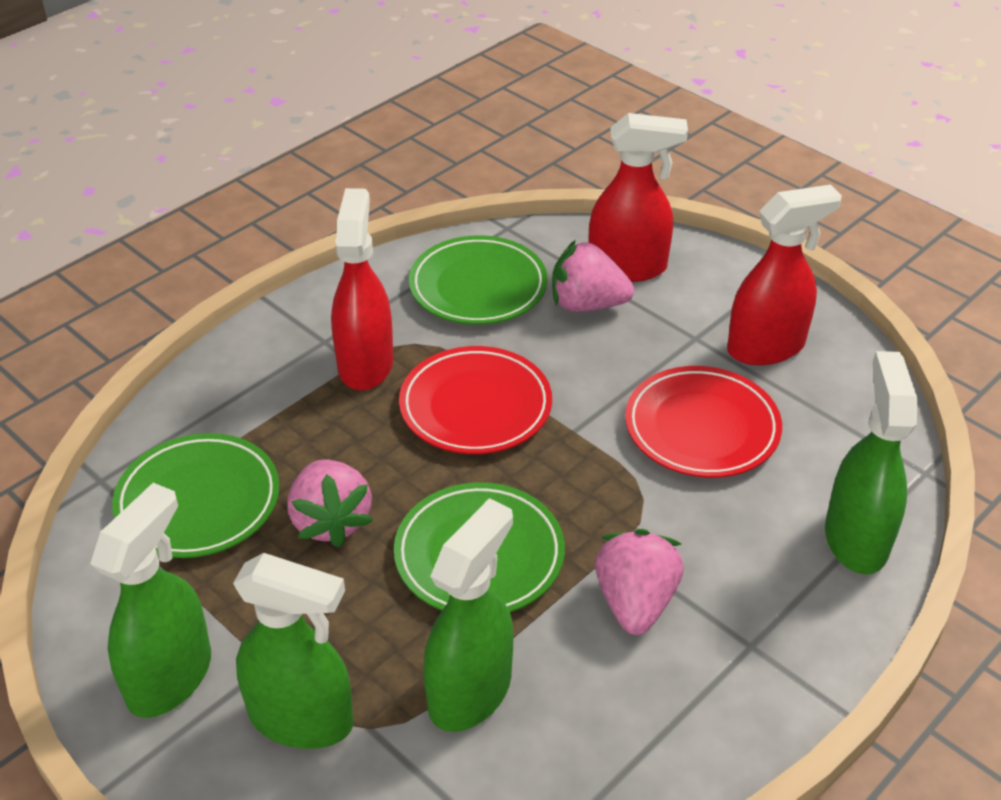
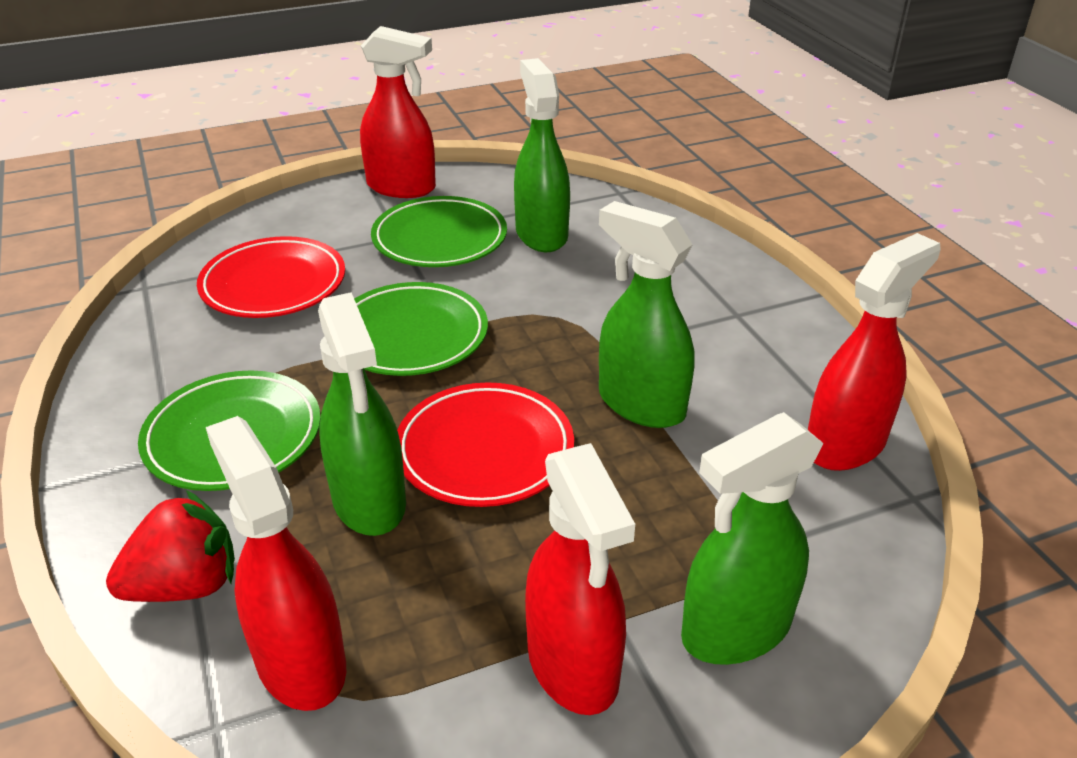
pink strawberry: [288,459,373,547] [552,240,634,312] [595,529,684,635] = 3 -> none = 0
red spray bottle: [331,188,393,390] [588,113,688,282] [727,185,842,365] = 3 -> [206,416,346,711] [360,26,436,198] [525,443,635,715] [808,233,941,471] = 4
red strawberry: none = 0 -> [106,490,235,602] = 1

